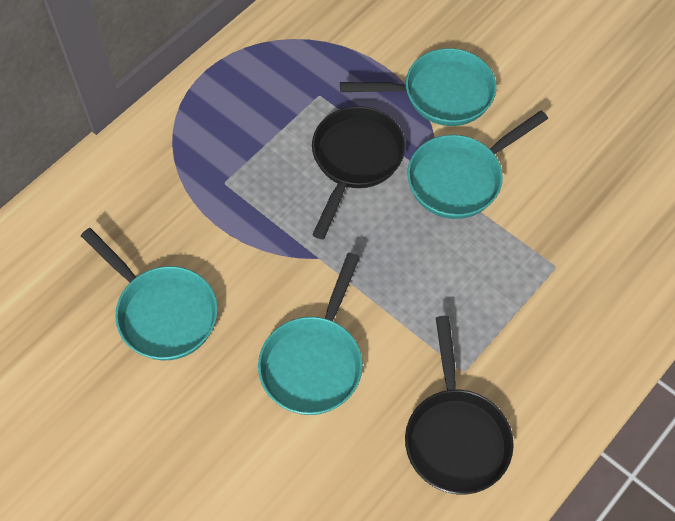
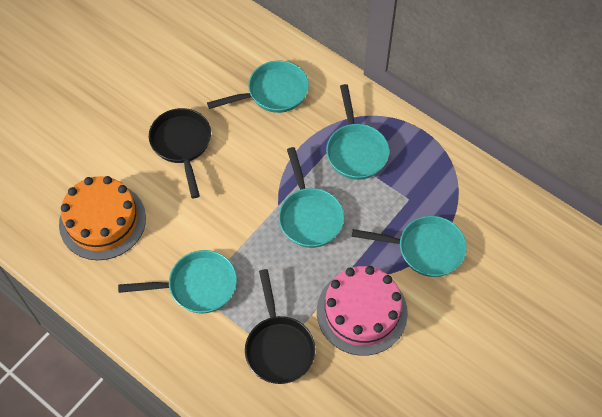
orange cake: none = 0 -> [59,176,146,260] = 1
pink cake: none = 0 -> [317,266,408,356] = 1
turquoise pan: [81,228,218,360] [258,253,363,415] [340,48,497,126] [407,110,548,219] = 4 -> [118,250,237,313] [207,60,309,113] [279,147,344,248] [326,84,389,180] [352,216,467,277] = 5

